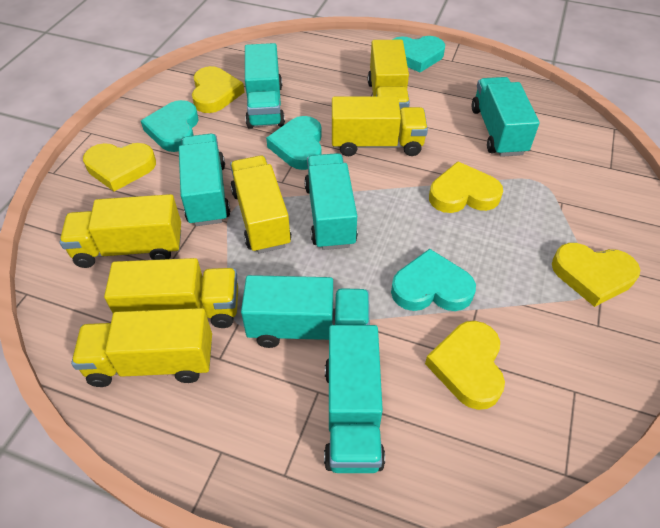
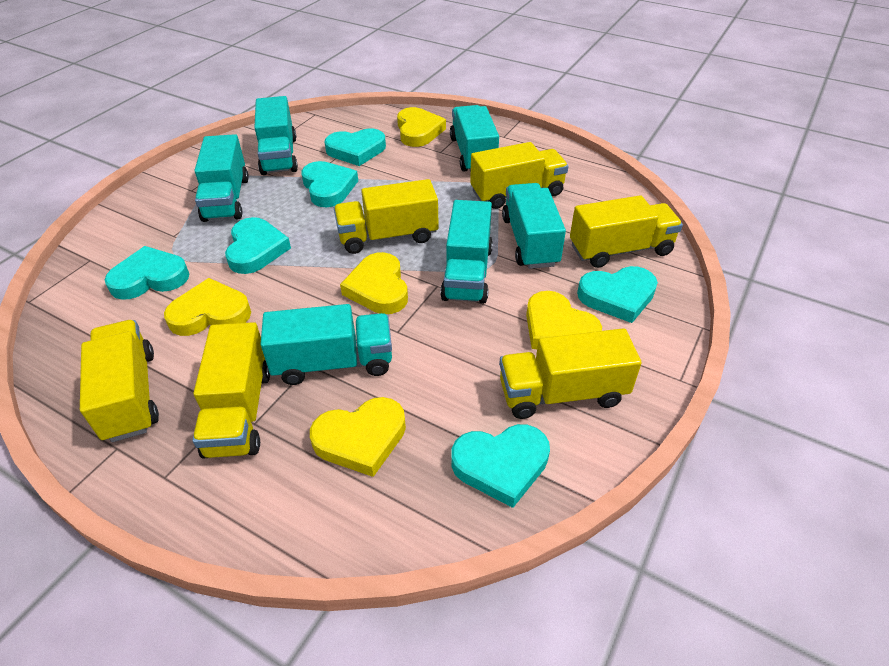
turquoise heart: [141,100,198,152] [266,116,322,170] [391,249,476,311] [392,36,445,72] = 4 -> [104,246,189,300] [225,217,291,274] [301,161,358,207] [324,128,386,166] [451,424,550,508] [577,266,658,323] = 6

